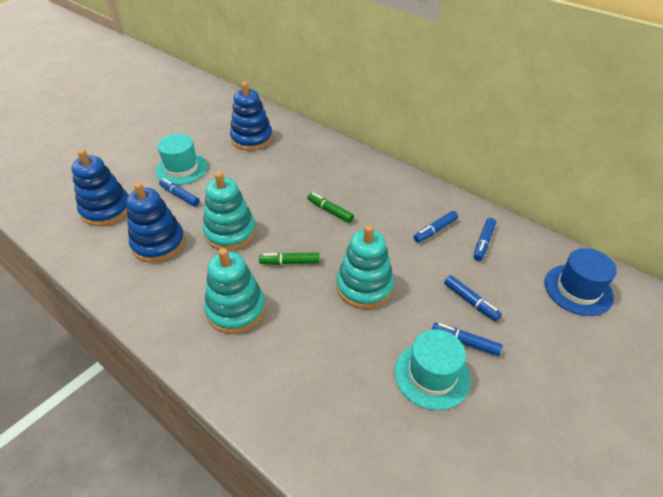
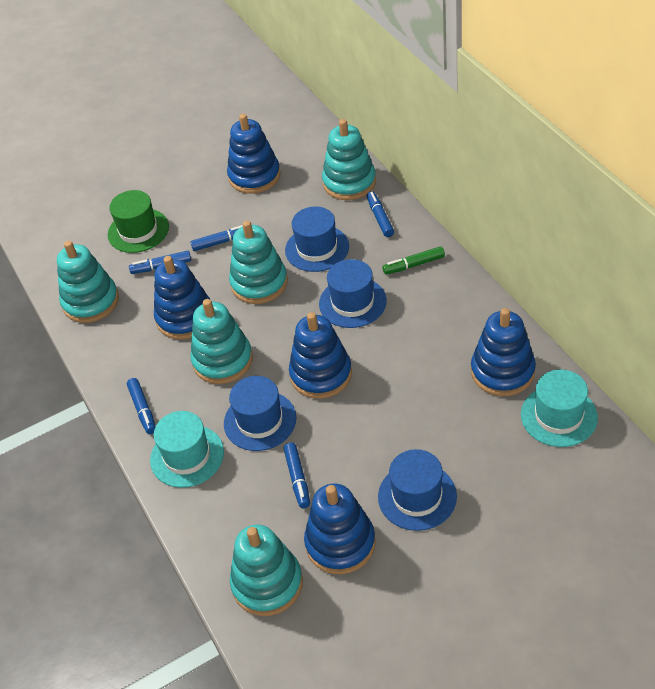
blue hat: [544,248,617,316] = 1 -> [224,376,296,451] [285,207,349,272] [319,259,387,328] [378,449,457,531] = 4
blue stacking toy: [71,149,128,226] [126,182,185,263] [230,82,273,151] = 3 -> [154,256,210,340] [227,114,281,194] [289,312,352,399] [304,484,376,574] [471,308,536,396] = 5
green hat: none = 0 -> [108,190,169,253] = 1
green marker: [259,252,320,265] [308,193,354,223] = 2 -> [382,246,445,275] = 1
turquoise stacking toy: [203,172,256,251] [204,248,266,334] [336,225,394,309] = 3 -> [57,241,119,323] [190,299,253,384] [229,221,288,304] [230,524,303,616] [322,119,376,200] = 5

